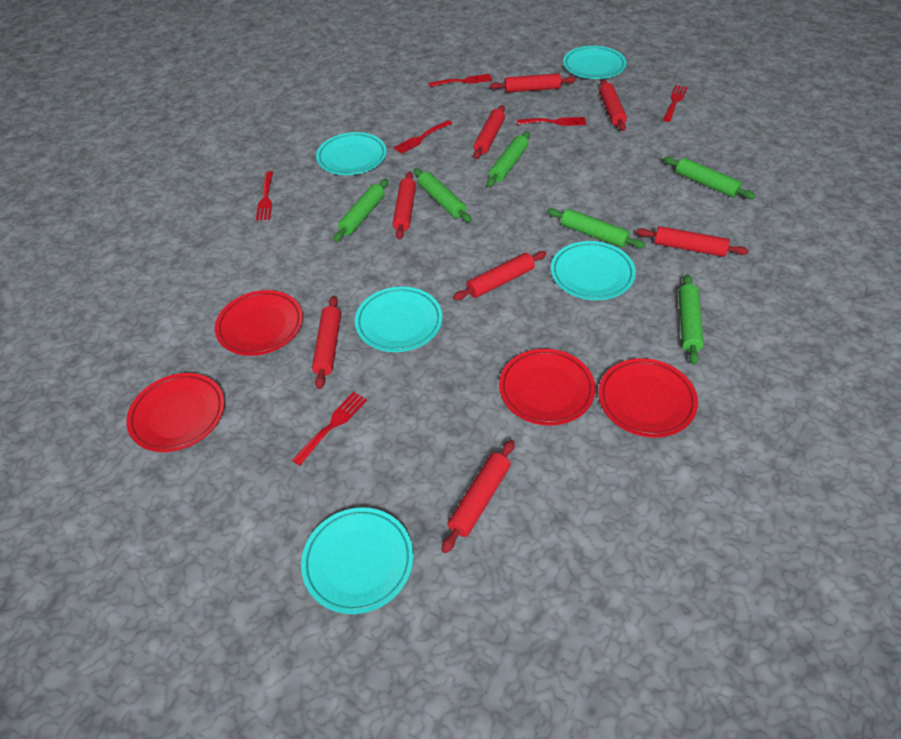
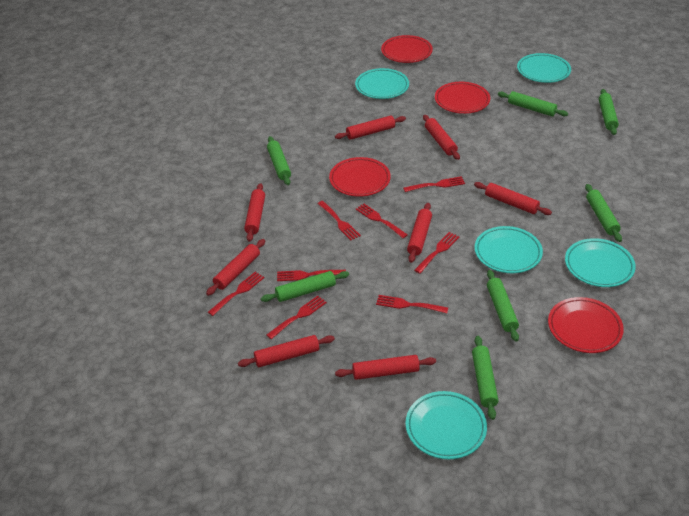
green rolling pin: [333,179,388,242] [414,168,472,223] [487,131,530,187] [547,208,646,249] [663,156,756,199] [679,274,704,365] = 6 -> [261,271,349,302] [267,136,291,185] [472,336,499,420] [487,270,519,342] [498,91,568,116] [585,184,622,242] [599,89,619,135] = 7
red fork: [256,171,273,221] [292,392,367,466] [394,120,452,154] [428,74,492,87] [517,117,586,126] [663,85,688,122] = 6 -> [208,272,264,316] [267,296,327,339] [277,270,346,281] [317,201,361,241] [356,204,408,238] [376,295,448,313] [403,176,465,192] [414,232,459,274] = 8

